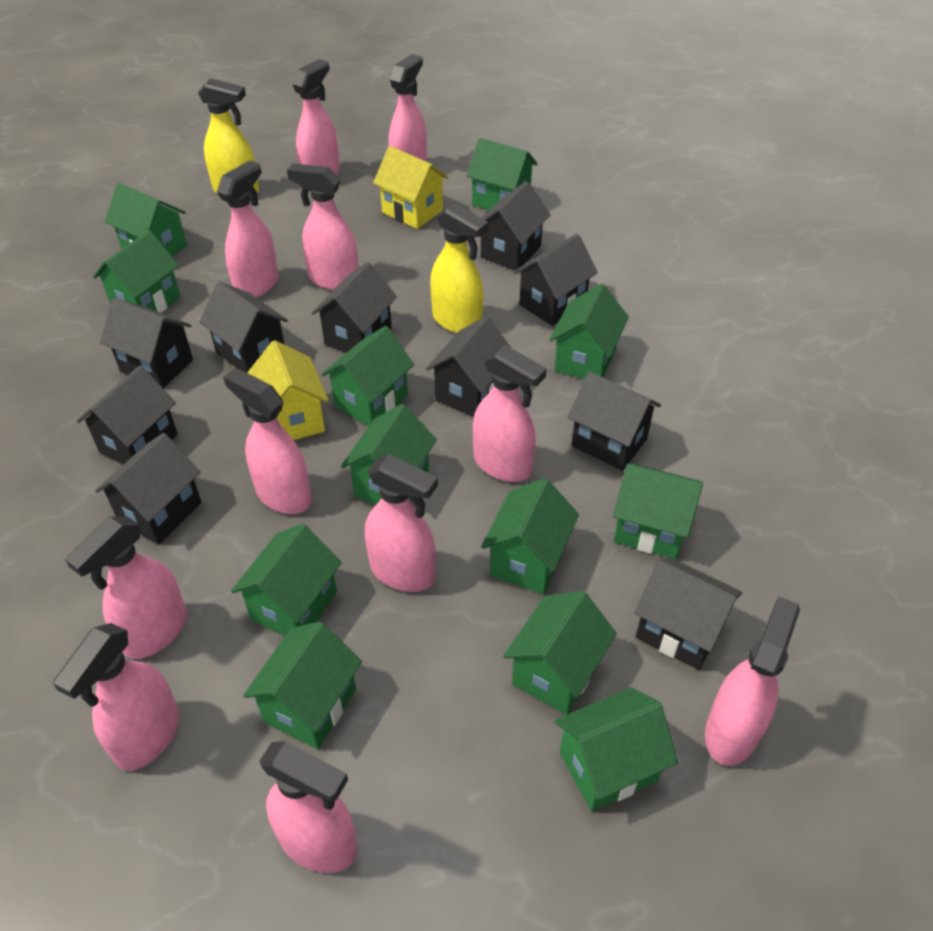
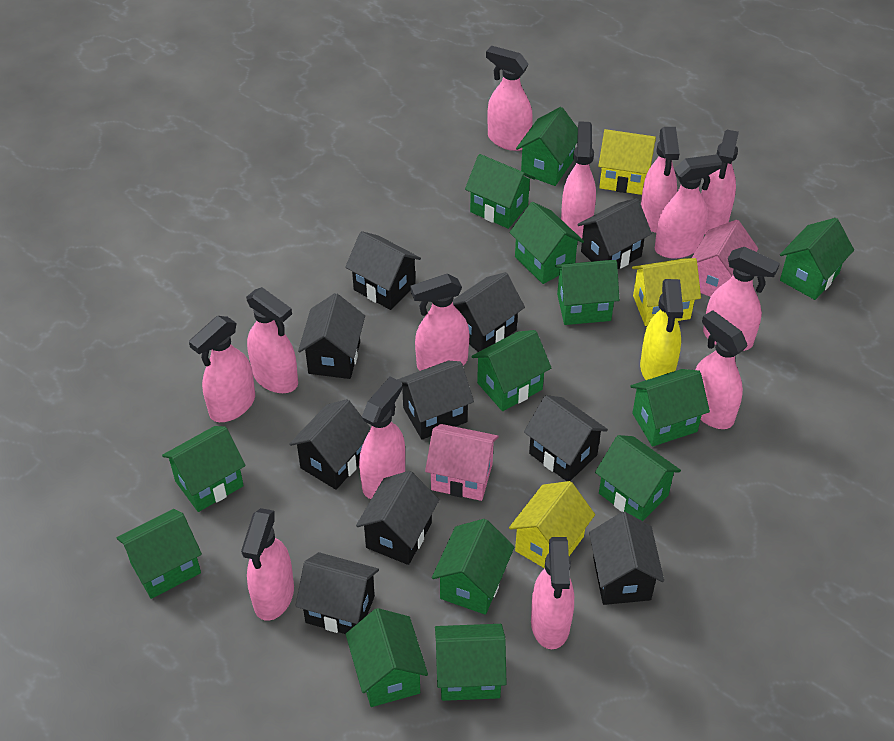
green house: [93,231,181,313] [105,183,187,256] [231,524,342,636] [243,621,362,749] [321,326,414,426] [341,404,437,505] [467,138,538,210] [481,478,579,594] [503,591,617,715] [549,284,629,379] [555,687,678,812] [613,463,703,559] = 12 -> [117,509,202,599] [162,426,246,512] [346,608,428,707] [432,519,514,615] [435,624,507,701] [465,154,535,229] [471,330,551,411] [510,202,584,284] [516,107,578,186] [555,260,619,325] [595,435,681,521] [630,369,710,447] [780,218,854,300] = 13
pink house: none = 0 -> [425,424,499,501] [692,220,758,297] = 2
pink spray bottle: [53,623,179,771] [65,516,187,659] [217,161,278,298] [223,368,311,514] [260,741,358,873] [287,163,358,290] [292,59,340,175] [365,454,438,592] [389,54,427,162] [473,345,547,482] [705,596,800,766] = 11 -> [189,316,255,422] [241,508,294,621] [246,287,298,393] [359,376,405,499] [411,274,469,371] [486,46,533,151] [531,537,574,649] [561,121,596,238] [641,127,680,233] [655,154,722,259] [695,310,747,429] [701,130,739,235] [703,247,780,351] = 13
yellow house: [247,340,328,440] [373,146,449,229] = 2 -> [509,481,595,568] [598,129,656,195] [632,258,701,326] = 3
yellow spray bottle: [198,78,259,198] [430,202,488,333] = 2 -> [640,279,683,380] = 1

